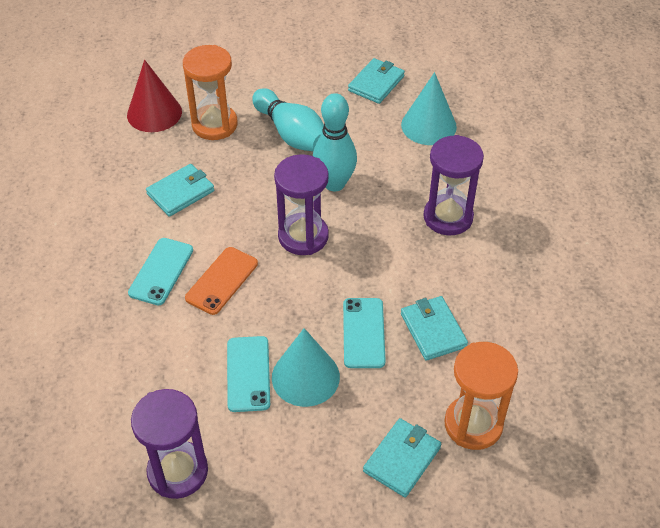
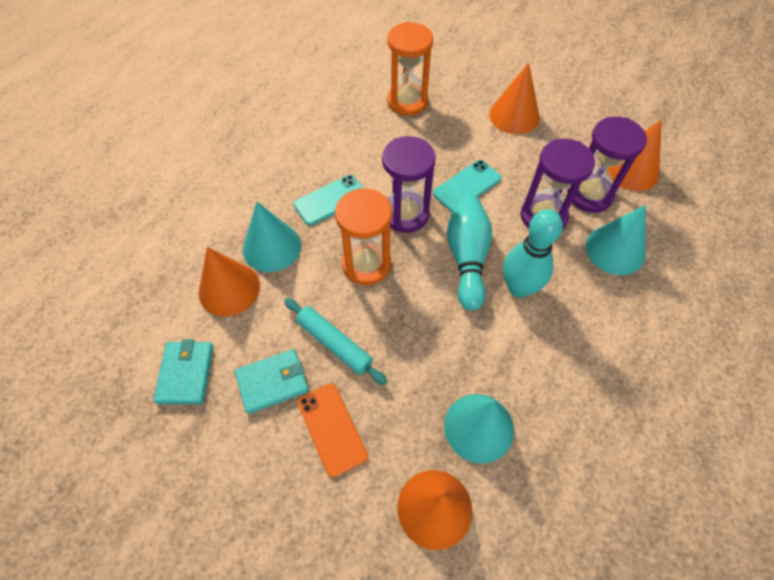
orange cone: none = 0 -> [199,247,260,317] [397,470,472,550] [489,63,540,134] [607,120,662,191] = 4
red cone: [127,60,182,132] = 1 -> none = 0
turquoise cone: [272,328,340,407] [401,72,457,145] = 2 -> [243,202,301,272] [444,394,514,464] [586,205,646,275] = 3
turquoise phone: [128,238,193,305] [227,336,270,412] [343,298,386,368] = 3 -> [294,175,364,226] [433,160,502,212] = 2
turquoise rolling pin: none = 0 -> [284,298,388,385] = 1
turquoise wallet: [146,164,214,217] [348,58,405,104] [363,418,441,498] [401,296,468,361] = 4 -> [153,339,213,404] [235,349,309,414] = 2

